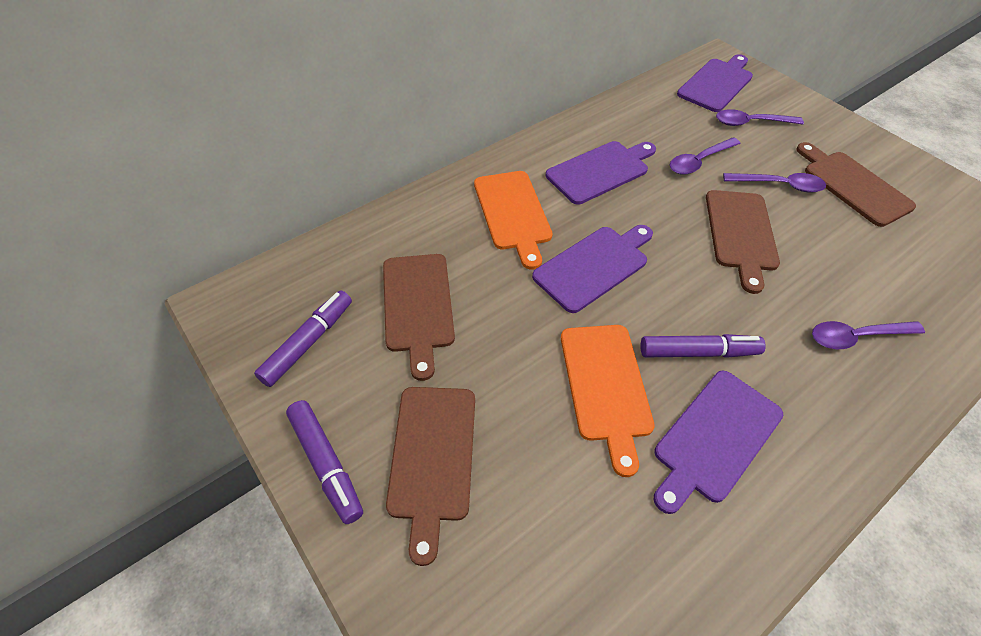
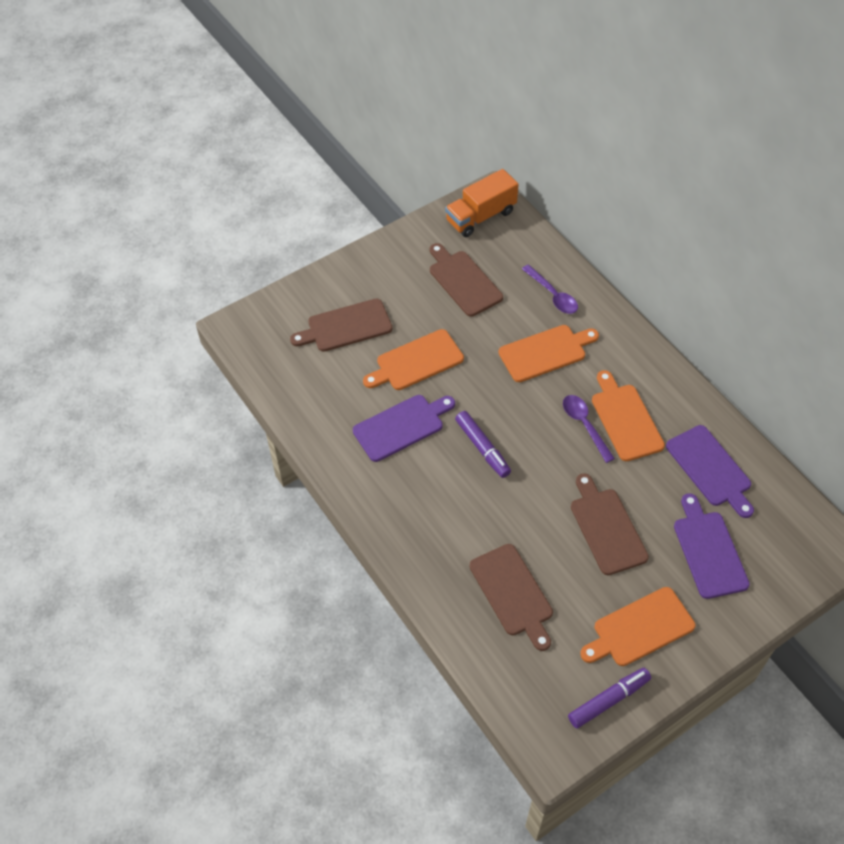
orange cutting board: [474,171,553,270] [561,325,655,477] = 2 -> [363,329,464,390] [498,325,599,382] [580,587,695,666] [592,370,665,461] = 4
orange truck: none = 0 -> [445,169,519,237] = 1
purple cutting board: [532,225,653,313] [546,141,656,204] [654,370,783,514] [677,54,753,112] = 4 -> [353,395,455,462] [666,425,754,518] [674,493,750,599] = 3
purple marker: [254,290,352,387] [286,400,363,524] [640,334,766,358] = 3 -> [455,411,511,478] [568,668,651,729] = 2
purple spoon: [670,137,741,175] [716,109,804,126] [723,173,826,193] [812,321,925,349] = 4 -> [522,264,578,314] [563,395,615,463] = 2

